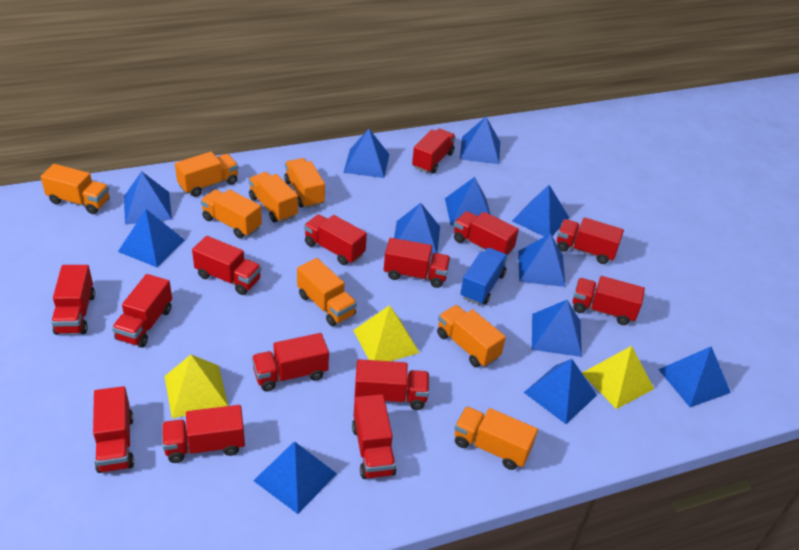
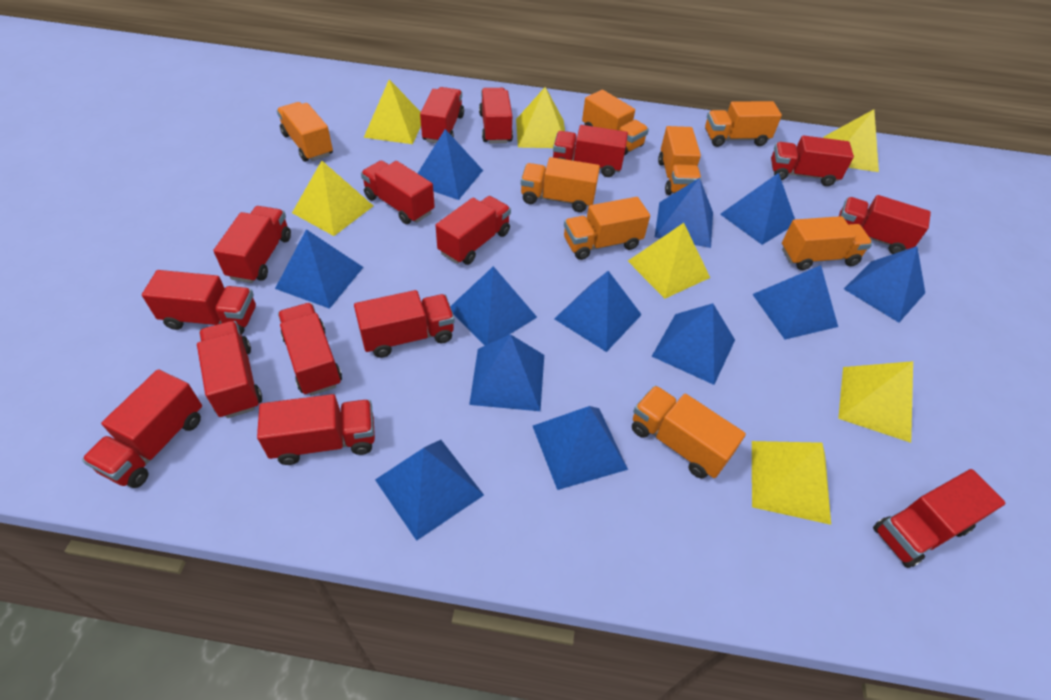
blue truck: [460,248,508,305] = 1 -> none = 0
red truck: [51,265,95,335] [93,386,134,473] [112,274,172,348] [162,405,245,463] [192,236,261,295] [252,333,329,392] [304,214,367,265] [352,394,396,479] [355,359,429,410] [384,238,451,288] [412,129,456,174] [454,211,519,255] [557,217,624,264] [573,276,645,325] = 14 -> [82,369,202,488] [142,270,256,335] [197,321,262,418] [213,206,291,283] [257,394,375,465] [278,303,342,396] [354,290,455,358] [361,160,435,224] [420,87,464,143] [436,196,511,265] [479,88,513,144] [553,125,628,177] [771,135,854,186] [839,195,931,254] [873,469,1006,568] = 15
yellow pyramid: [164,355,228,418] [353,305,420,361] [582,346,654,409] = 3 -> [292,161,373,236] [364,79,421,144] [516,87,565,148] [628,223,710,299] [752,441,831,525] [823,109,879,172] [838,361,913,443] = 7

